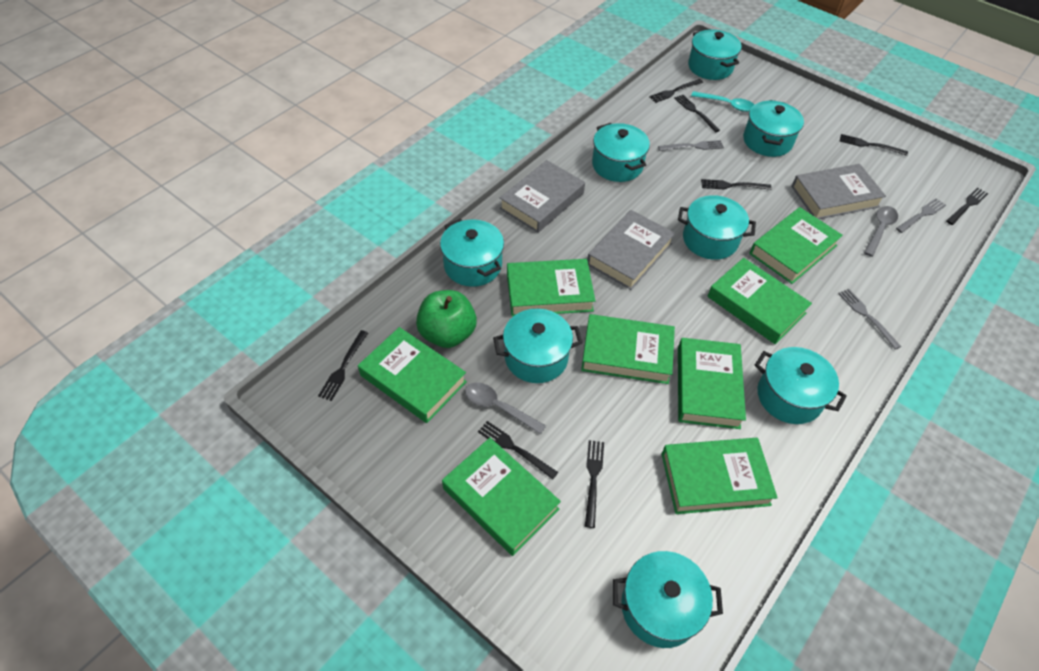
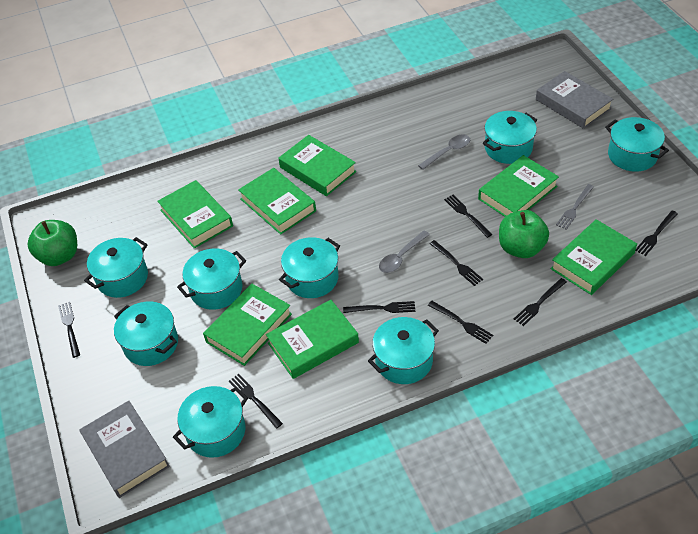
green apple: [416,290,477,348] = 1 -> [28,220,77,266] [499,210,549,258] = 2
green book: [358,327,467,423] [442,438,561,556] [507,259,595,317] [581,314,675,384] [662,438,778,514] [678,338,746,429] [707,258,812,344] [749,207,843,284] = 8 -> [157,180,233,249] [203,284,292,366] [238,168,316,235] [266,300,359,379] [278,135,356,196] [478,155,559,217] [551,219,637,295] = 7
grey book: [499,160,585,233] [587,210,675,290] [791,164,886,219] = 3 -> [79,401,170,498] [536,71,613,129] = 2
grey fork: [658,140,724,151] [838,289,901,349] [896,198,946,233] = 3 -> [556,184,594,230] = 1
turquoise spoon: [691,91,754,112] = 1 -> none = 0

